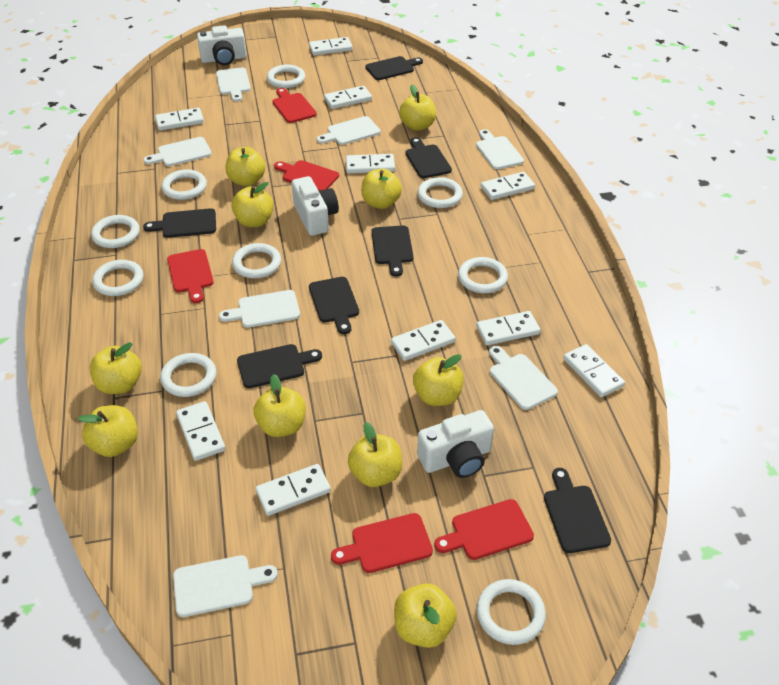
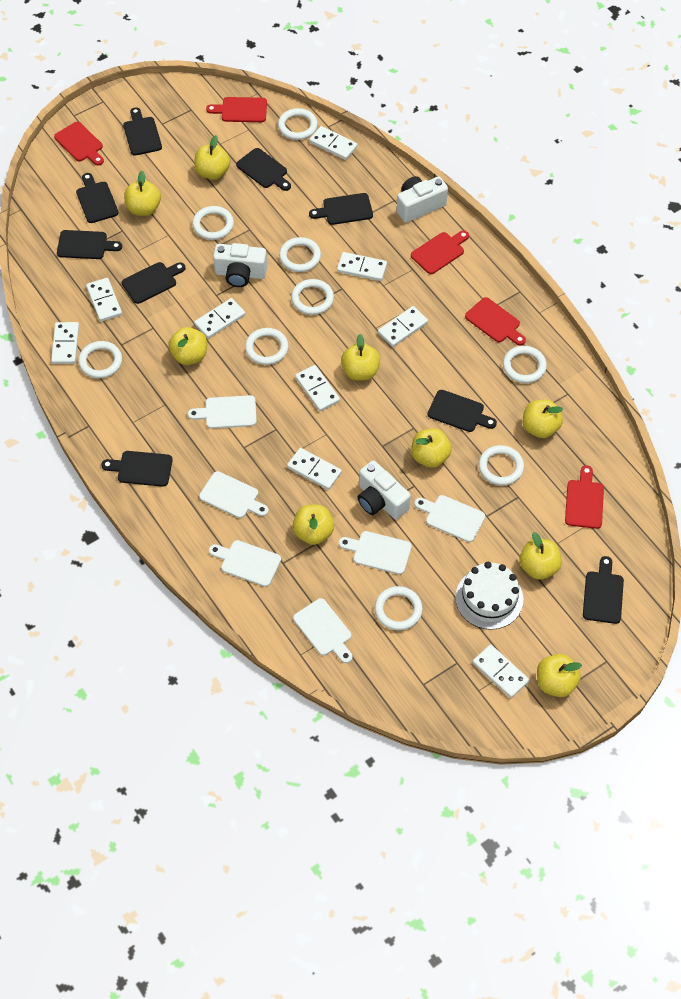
black cutting board: [143,208,216,238] [237,344,322,388] [309,277,359,334] [365,56,423,80] [371,225,414,277] [406,137,452,178] [544,468,611,553] = 7 -> [57,230,122,259] [76,173,119,223] [102,451,173,487] [122,262,186,304] [123,107,162,156] [236,148,291,191] [309,193,373,225] [427,390,497,432] [583,556,624,624] = 9
white cake: none = 0 -> [455,562,523,630] = 1
white cutting board: [143,137,212,166] [173,555,278,617] [216,67,251,102] [219,290,300,328] [317,116,380,145] [476,129,524,169] [489,346,558,410] = 7 -> [188,395,257,429] [199,471,269,518] [209,540,281,587] [293,598,352,663] [339,531,412,574] [414,495,485,542] = 6
white domino: [155,108,204,131] [176,401,225,461] [256,464,331,516] [309,37,353,55] [324,86,372,109] [346,154,395,173] [391,320,456,361] [476,311,541,346] [481,172,535,200] [563,344,625,397] = 10 -> [51,322,79,364] [86,278,122,322] [194,298,245,339] [287,448,342,490] [295,365,340,411] [309,126,357,160] [337,252,387,281] [378,306,428,347] [473,644,529,698] = 9
yellow apple: [78,405,138,457] [90,342,142,394] [226,147,265,186] [231,182,274,227] [253,374,306,437] [348,422,402,487] [361,169,402,209] [394,583,457,648] [399,85,436,131] [413,354,464,406] = 10 -> [124,171,161,216] [168,327,207,365] [194,135,230,180] [293,505,334,545] [341,334,380,381] [411,428,452,468] [519,532,562,580] [523,400,564,438] [537,654,582,697] = 9

